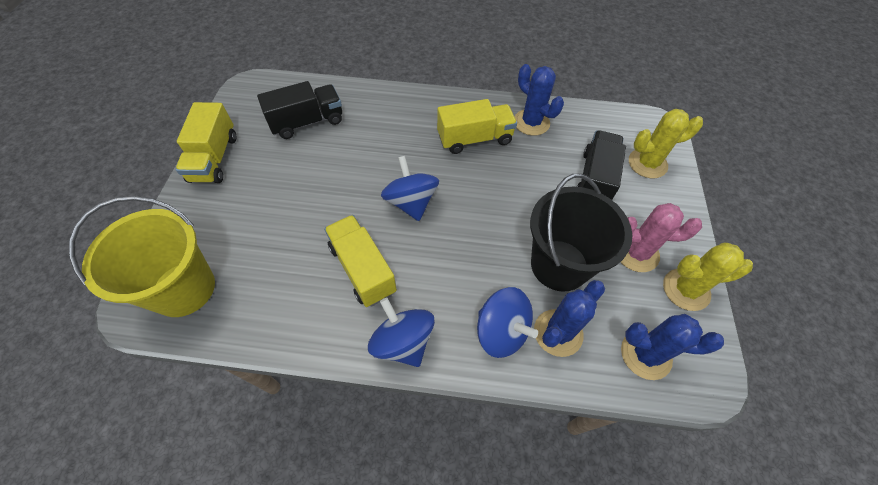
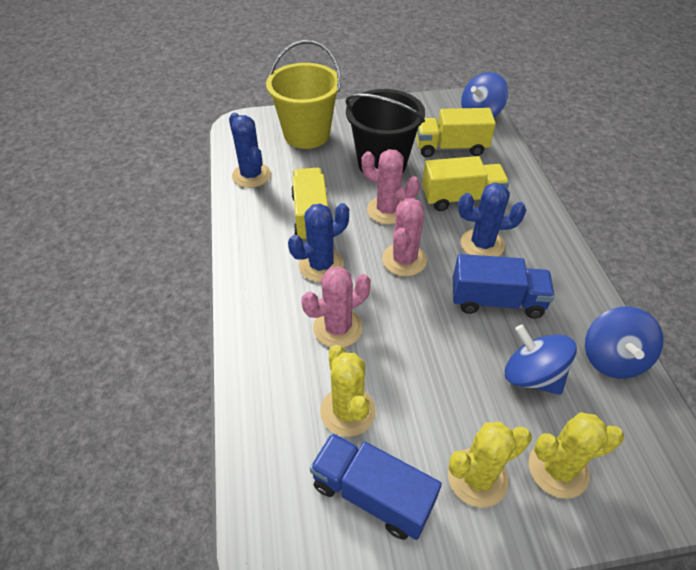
black truck: [257,81,342,139] [577,130,626,200] = 2 -> none = 0
blue truck: none = 0 -> [310,433,442,540] [453,254,555,319] = 2
pink cactus: [621,203,702,272] = 1 -> [301,266,371,347] [361,149,420,224] [382,198,427,276] = 3
yellow cactus: [629,109,703,178] [663,242,753,311] = 2 -> [320,345,376,437] [448,422,532,508] [529,412,624,499] = 3

